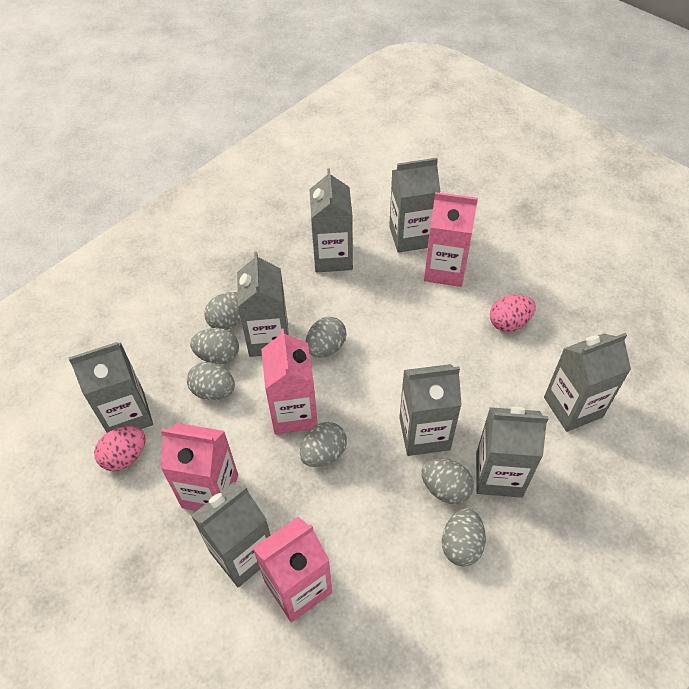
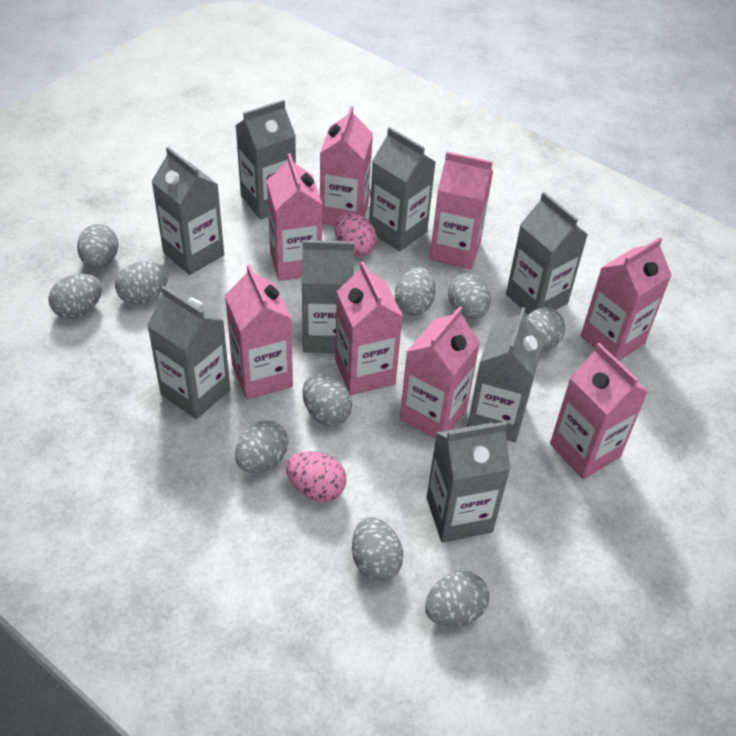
grey egg: [187,362,235,400] [190,328,239,364] [204,292,241,330] [300,422,347,467] [305,317,347,357] [421,459,474,504] [442,508,486,567] = 7 -> [48,274,102,319] [77,224,118,269] [115,262,168,305] [235,420,288,473] [302,374,352,426] [352,517,404,582] [395,267,436,315] [425,571,489,627] [448,273,490,319] [526,307,565,352] = 10
pink carton: [160,423,238,511] [252,517,332,622] [261,328,318,434] [424,192,478,287] = 4 -> [225,265,293,400] [267,153,323,281] [320,106,373,226] [335,261,403,395] [400,306,480,439] [430,152,493,269] [550,343,648,479] [581,237,672,361] = 8

